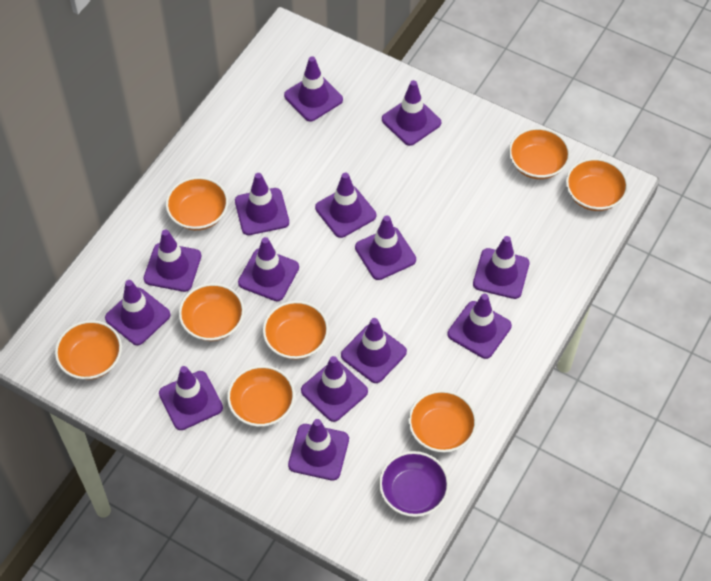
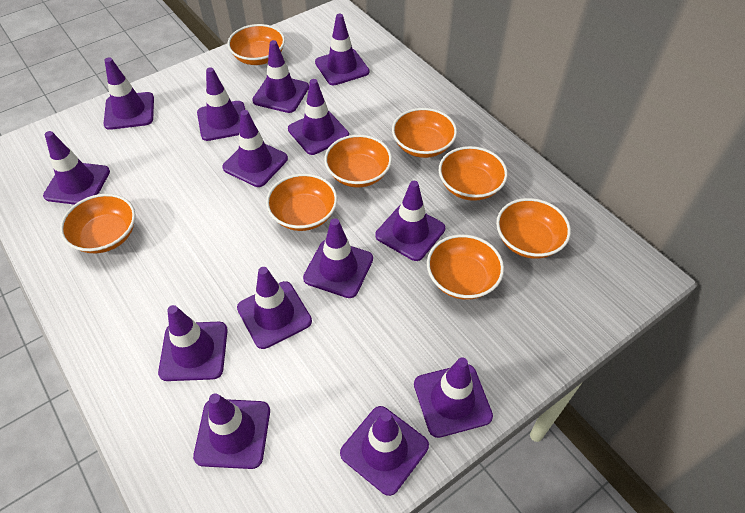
purple bowl: [379,451,449,517] = 1 -> none = 0

